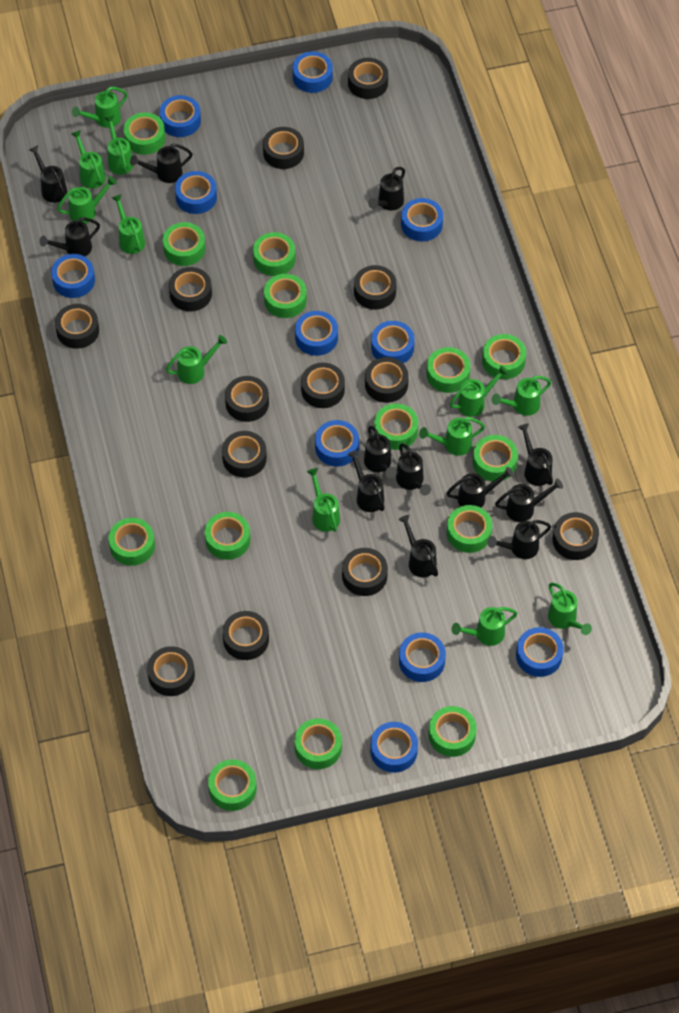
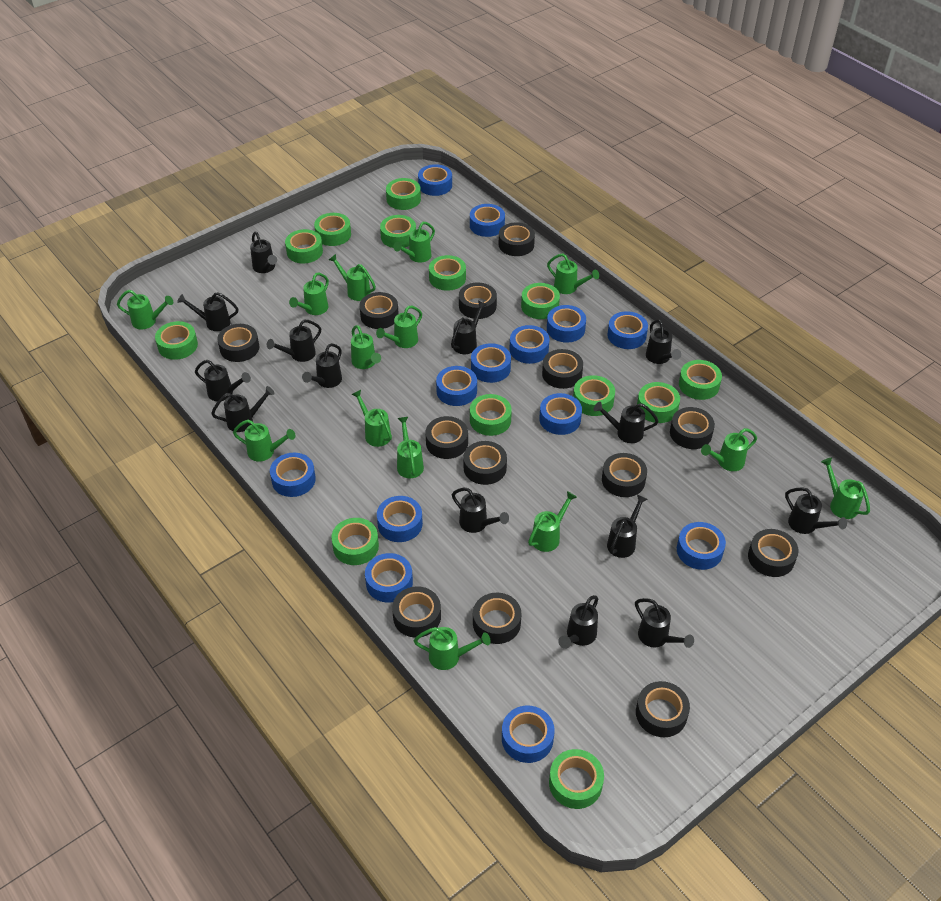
black watering can: [29,145,67,203] [39,218,100,256] [130,144,193,183] [347,450,384,512] [364,426,397,478] [368,167,405,210] [396,443,431,495] [398,515,438,577] [447,467,514,508] [487,520,551,559] [495,478,563,522] [518,423,553,486] = 12 -> [177,292,238,331] [195,360,251,401] [211,386,275,432] [250,232,277,273] [267,320,321,362] [302,343,342,388] [451,301,487,354] [452,488,509,533] [558,595,598,649] [593,402,659,443] [607,494,647,558] [635,598,694,648] [646,319,681,364] [785,487,847,534] = 14
blue tape: [51,254,95,298] [159,95,201,137] [175,171,217,214] [293,51,333,93] [295,311,338,356] [315,420,359,467] [370,722,418,773] [371,321,415,364] [399,632,446,682] [401,198,443,242] [516,627,564,677] = 11 -> [270,453,316,497] [365,553,413,603] [377,496,423,542] [418,164,452,196] [436,366,477,406] [470,204,505,237] [471,343,511,383] [502,706,555,763] [509,325,550,364] [539,393,582,435] [547,305,586,343] [607,311,648,349] [677,522,726,570] = 13
green tape: [109,518,155,566] [124,112,166,155] [163,222,206,266] [205,512,250,560] [208,759,257,811] [253,232,296,276] [264,274,307,318] [295,718,342,769] [374,403,418,450] [427,347,471,393] [429,706,477,757] [447,505,492,553] [473,435,518,481] [482,334,526,379] = 14 -> [155,321,198,360] [285,229,323,263] [314,213,351,246] [332,518,379,565] [380,215,416,248] [386,178,421,210] [429,255,466,291] [470,394,512,436] [521,283,560,319] [549,749,604,809] [573,375,615,416] [637,382,680,423] [679,360,722,400] = 13
green watering can: [57,176,117,224] [71,130,106,189] [72,87,128,128] [104,115,133,175] [112,194,145,254] [166,335,227,384] [307,468,340,532] [419,417,485,456] [450,365,509,417] [452,607,517,646] [492,376,551,416] [548,583,592,635] = 12 -> [117,290,173,329] [233,420,295,462] [289,273,329,315] [329,254,376,301] [351,325,381,369] [351,390,392,447] [376,306,422,348] [394,222,435,263] [397,417,424,478] [414,627,491,670] [528,491,577,552] [547,253,599,294] [701,428,757,471] [821,457,870,519] = 14

